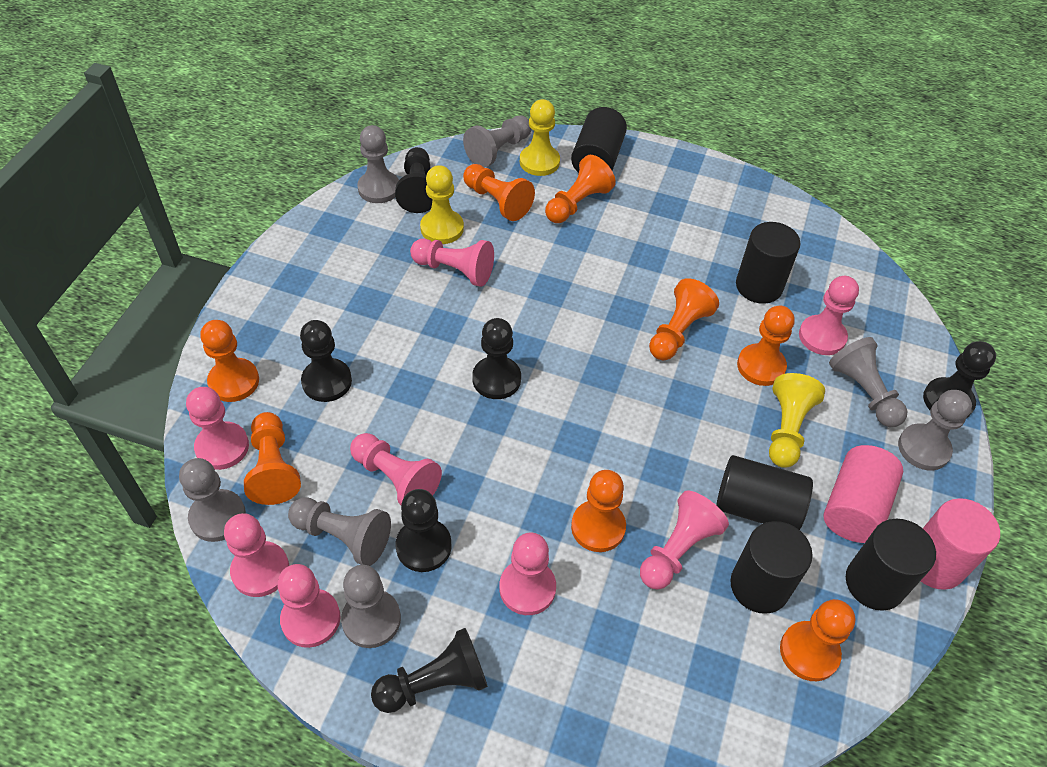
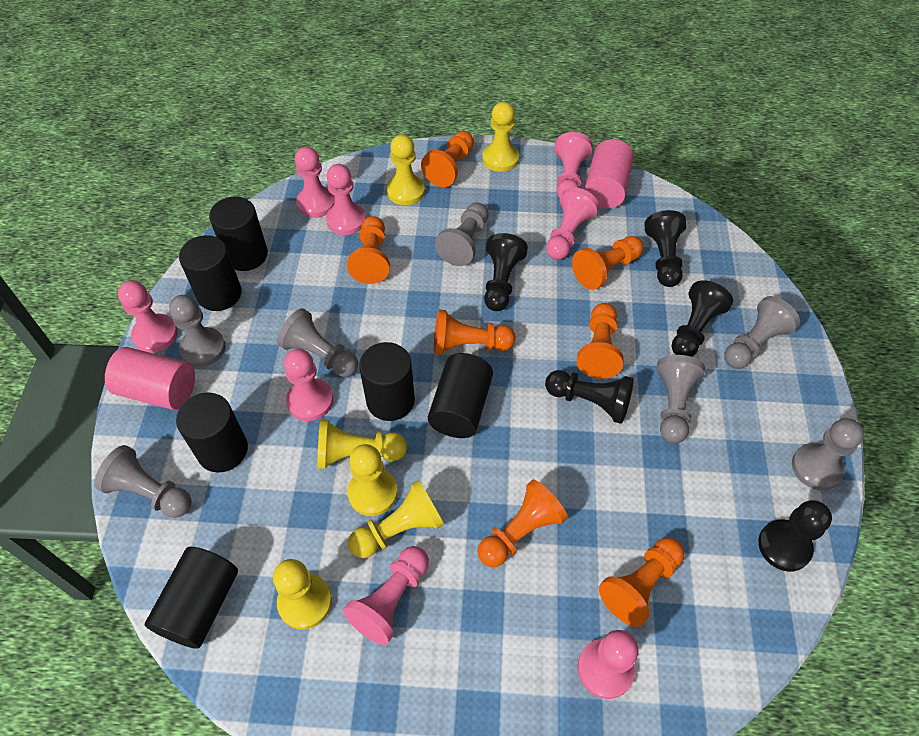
black cylinder: [571,107,627,173] [716,455,813,530] [731,521,813,614] [736,222,800,304] [846,519,936,611] = 5 -> [145,547,238,649] [176,393,248,473] [179,235,242,311] [209,197,268,271] [359,342,415,421] [428,353,493,438] = 6
black pawn: [300,320,352,402] [371,628,488,713] [395,147,433,213] [396,489,452,572] [472,318,521,399] [923,341,996,418] = 6 -> [484,233,528,311] [545,370,633,424] [644,210,687,287] [672,280,733,357] [758,500,832,572] = 5
orange pawn: [200,320,259,402] [244,412,301,505] [463,164,535,221] [545,155,616,223] [571,470,626,552] [649,278,719,360] [737,306,795,386] [780,599,855,681] = 8 -> [347,216,390,284] [421,131,474,187] [434,309,515,355] [478,480,568,567] [572,236,643,290] [577,303,624,379] [599,537,685,627] = 7
yellow pawn: [420,165,464,244] [520,99,560,176] [769,373,825,468] = 3 -> [273,559,332,630] [317,419,407,469] [347,444,397,516] [348,480,444,558] [387,134,425,205] [482,102,519,172] = 6

